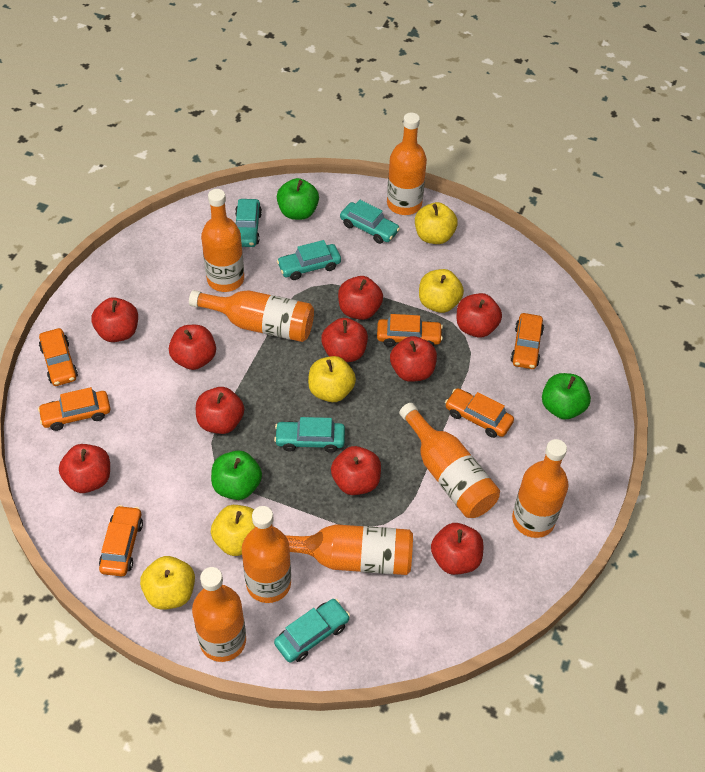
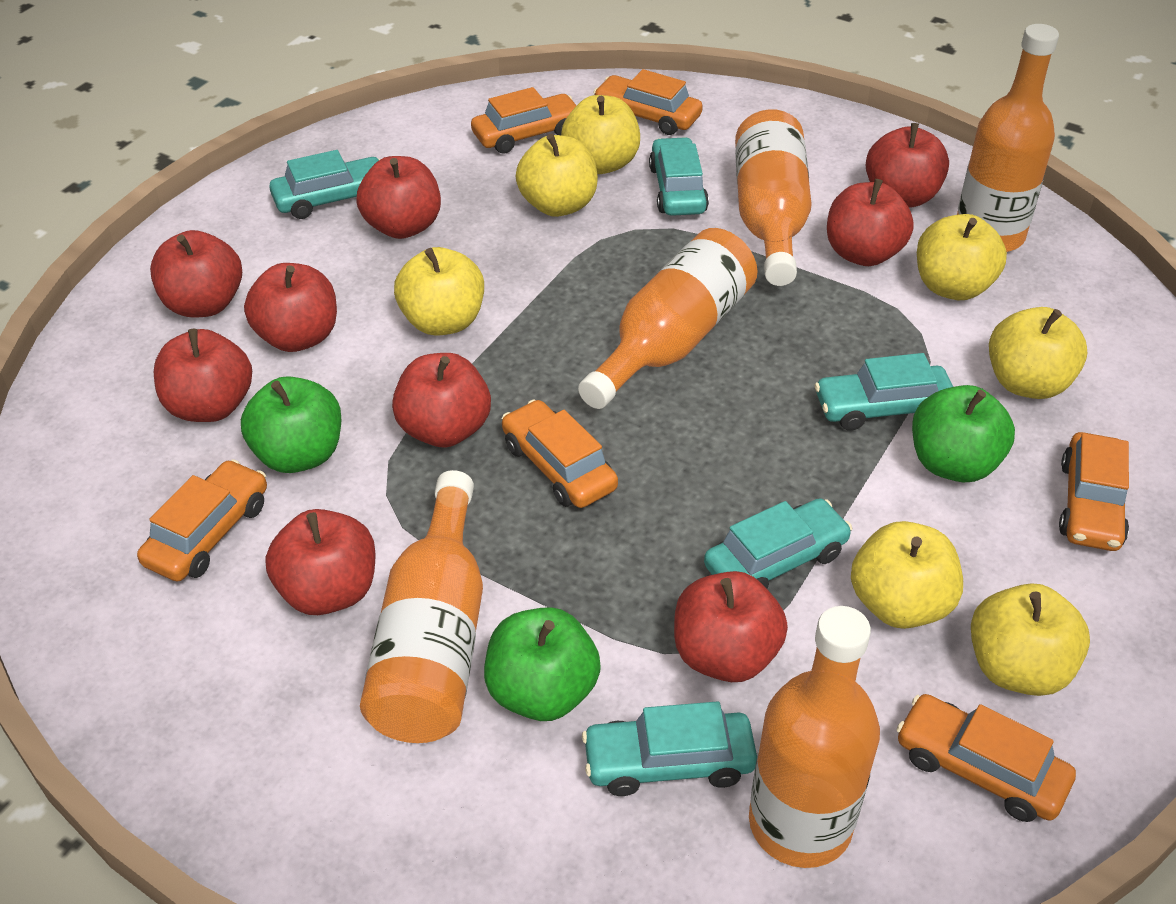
orange bottle: [189,290,314,342] [192,567,246,662] [201,189,244,292] [242,506,291,603] [285,524,413,575] [387,113,427,215] [399,403,500,518] [512,439,568,538] = 8 -> [360,470,483,743] [578,228,758,409] [735,109,812,286] [749,606,880,868] [957,24,1059,252] = 5
red apple: [59,444,110,493] [91,297,138,342] [169,325,216,370] [196,387,244,434] [321,318,368,362] [331,446,381,495] [338,276,383,320] [390,336,437,382] [431,523,483,575] [456,293,502,338] = 10 -> [150,230,242,318] [154,329,252,422] [244,263,337,352] [265,509,376,615] [357,156,441,239] [392,353,491,447] [674,571,788,682] [827,179,914,266] [866,123,949,207] = 9
yellow apple: [140,556,195,610] [211,505,255,556] [308,356,356,402] [415,202,458,244] [419,269,464,313] = 5 -> [394,247,484,336] [516,134,598,217] [561,95,640,174] [851,521,963,629] [917,214,1007,300] [971,584,1090,696] [989,307,1087,399] = 7

